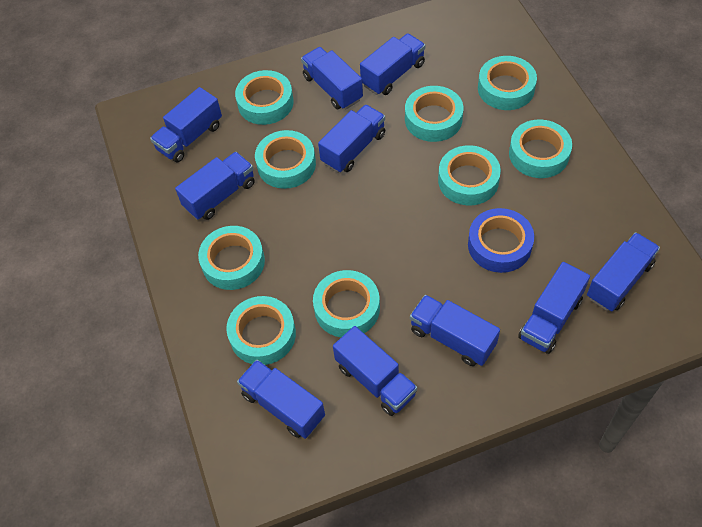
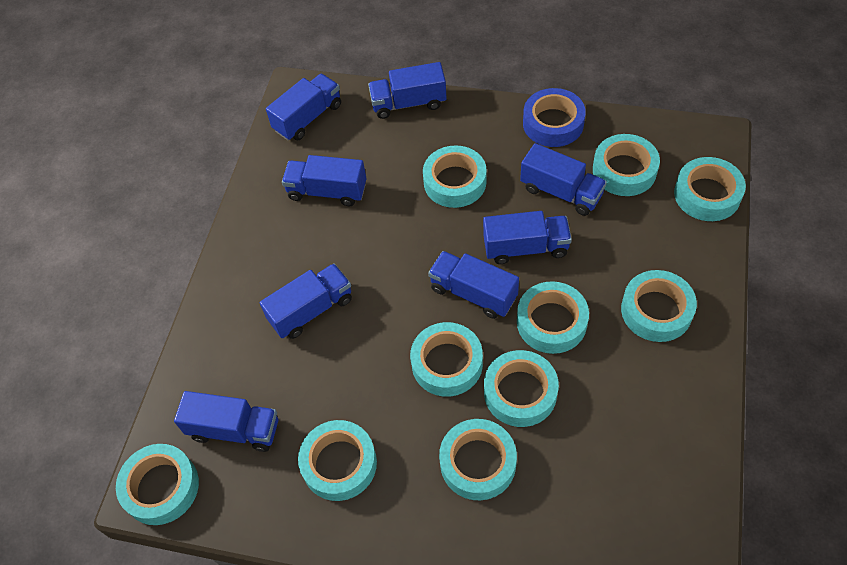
blue truck: [150,87,222,162] [175,152,255,220] [237,360,325,439] [301,47,363,109] [318,105,385,173] [333,326,417,416] [360,33,425,95] [410,295,500,366] [518,262,590,354] [587,232,660,311] = 10 -> [174,391,278,452] [260,263,352,339] [266,74,341,141] [282,155,366,206] [368,62,447,119] [428,251,519,319] [483,211,572,264] [520,143,607,216] = 8
turquoise tape: [198,226,265,290] [226,296,296,365] [235,70,294,125] [255,130,316,189] [313,270,380,337] [405,86,463,142] [438,145,501,205] [478,56,537,110] [509,119,572,178] = 9 -> [116,444,199,525] [298,420,377,501] [410,322,483,397] [423,145,487,208] [439,419,517,500] [484,350,559,427] [517,281,589,354] [593,134,660,196] [621,270,697,342] [674,157,746,221] = 10

